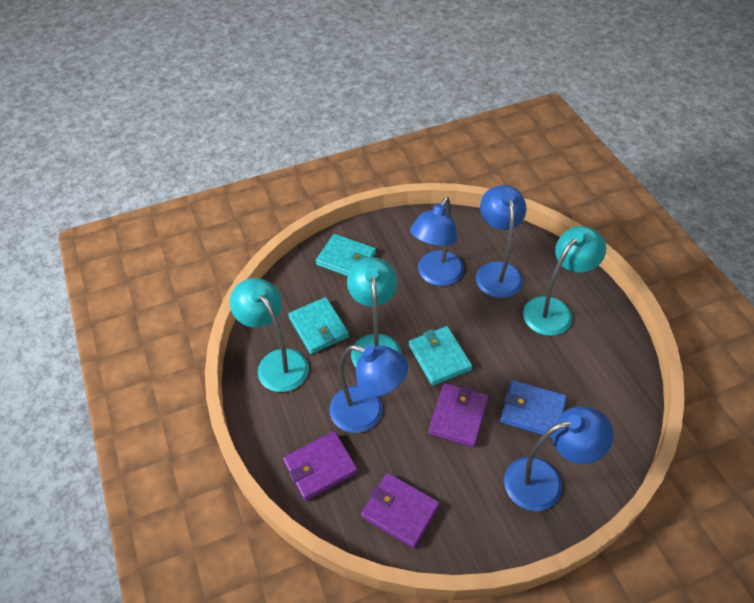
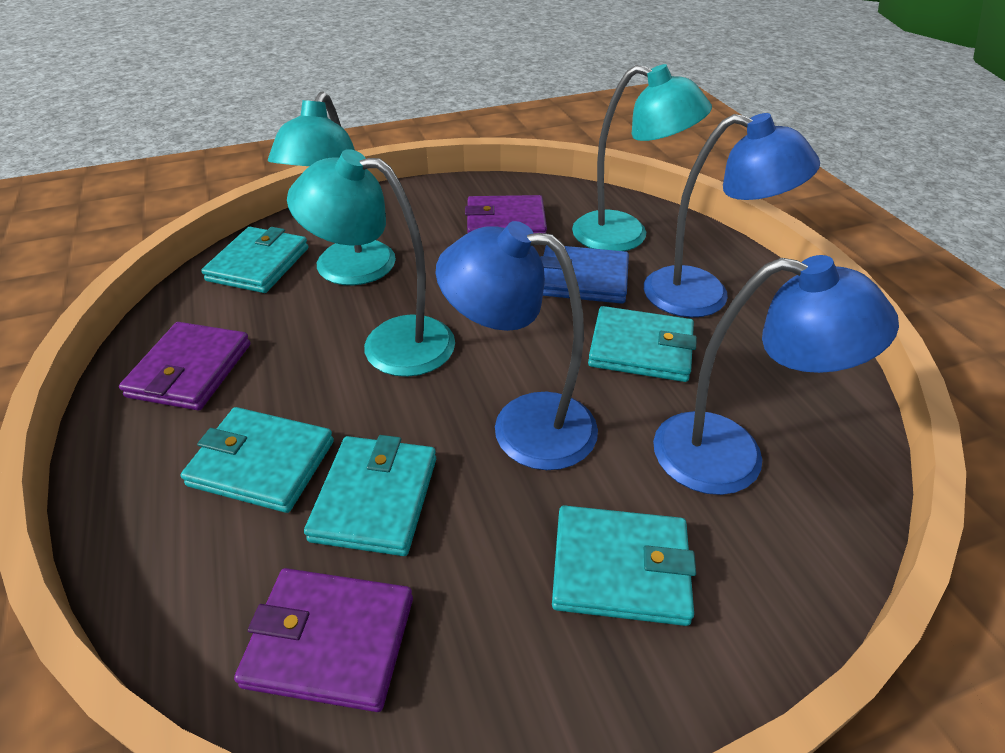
blue lamp: [329,345,408,433] [410,197,464,286] [476,185,526,298] [504,406,613,511] = 4 -> [436,221,598,470] [644,113,820,318] [653,255,899,495] = 3
turquoise wallet: [288,297,349,354] [316,234,376,276] [409,326,472,386] = 3 -> [180,407,334,513] [201,227,308,293] [304,435,436,556] [552,505,696,626] [588,306,697,382] = 5

